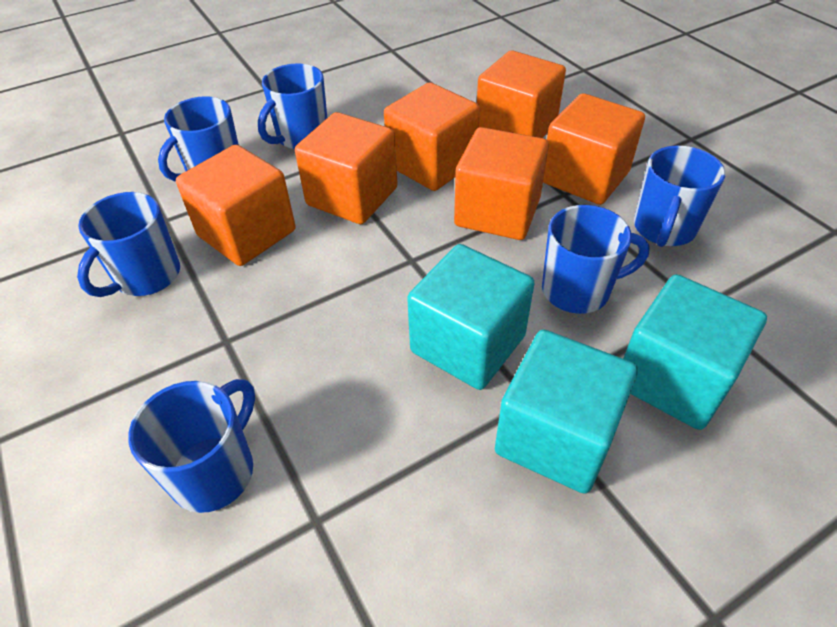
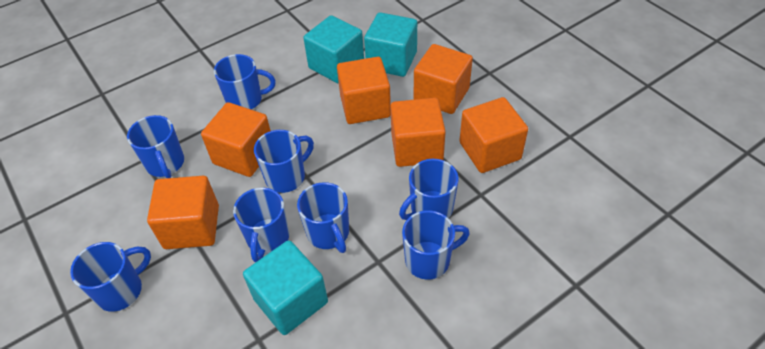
blue mug: [77,192,180,297] [128,379,255,513] [158,96,239,182] [258,64,327,149] [542,205,650,314] [634,146,725,247] = 6 -> [70,242,151,312] [127,115,184,178] [214,54,276,109] [233,187,289,263] [254,130,314,193] [297,182,349,253] [399,159,459,220] [402,210,470,280] = 8

